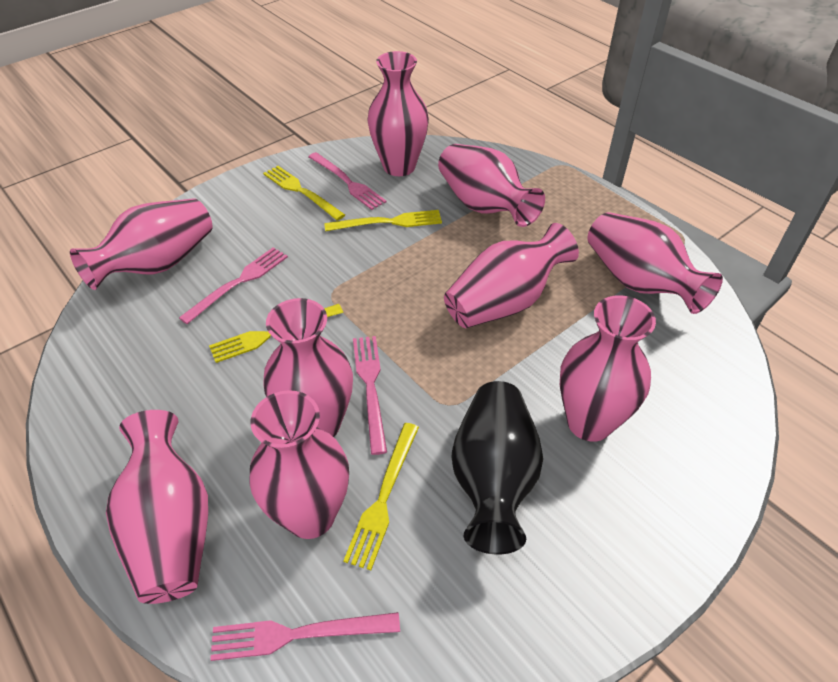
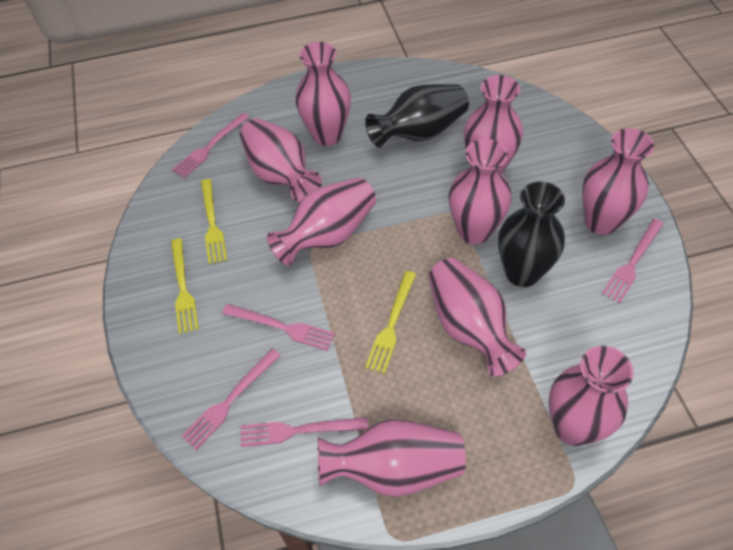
black vase: [452,381,543,555] = 1 -> [365,84,469,147] [498,182,565,287] = 2
pink fork: [179,247,288,324] [210,612,400,661] [309,152,387,210] [353,336,387,455] = 4 -> [172,113,249,178] [181,349,281,450] [222,304,335,351] [240,417,368,447] [602,219,664,303] = 5
yellow fork: [209,304,343,363] [263,166,345,221] [324,210,442,231] [343,423,419,570] = 4 -> [171,238,199,334] [201,179,227,264] [365,271,416,374] = 3

